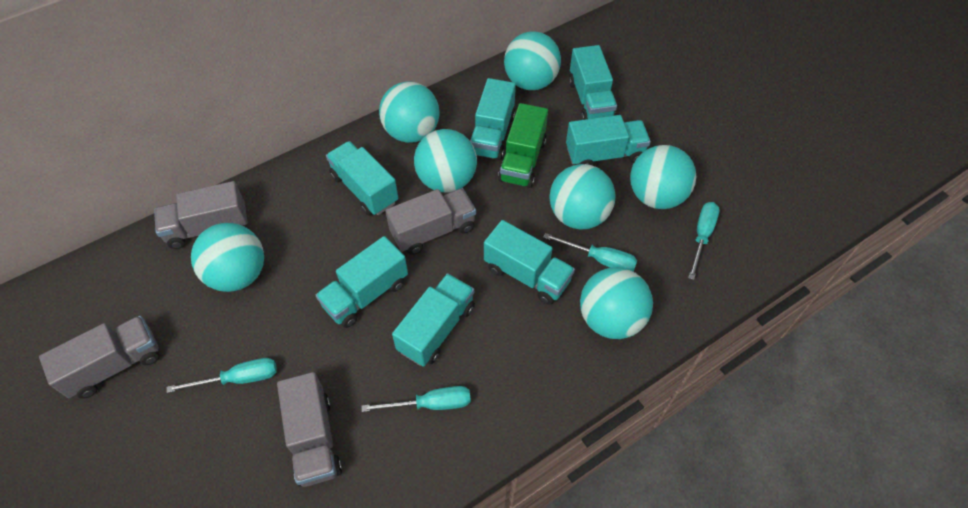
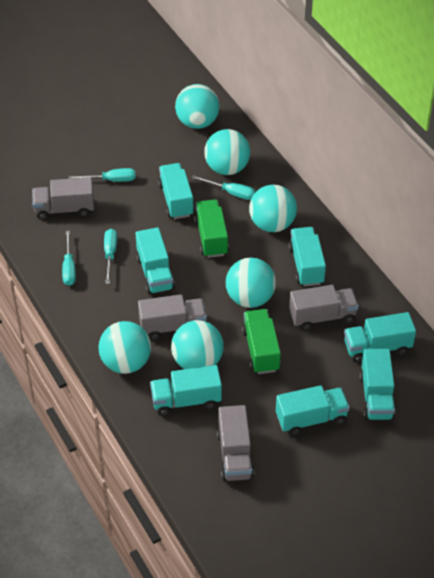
green truck: [498,103,548,188] = 1 -> [194,200,229,258] [242,309,281,374] = 2
turquoise ball: [191,223,264,292] [379,81,439,143] [414,129,477,192] [504,31,561,90] [549,164,615,229] [580,267,653,339] [630,145,696,209] = 7 -> [98,321,151,374] [171,320,223,369] [175,84,220,129] [204,129,250,175] [226,257,276,308] [249,185,297,232] = 6

